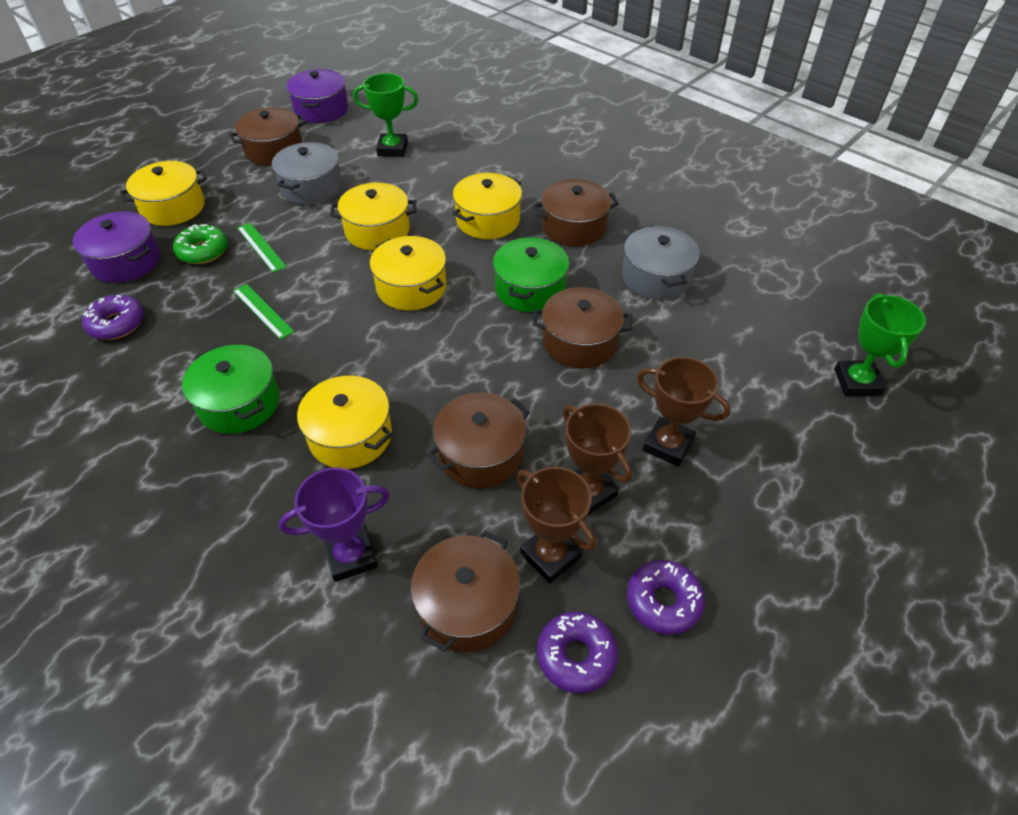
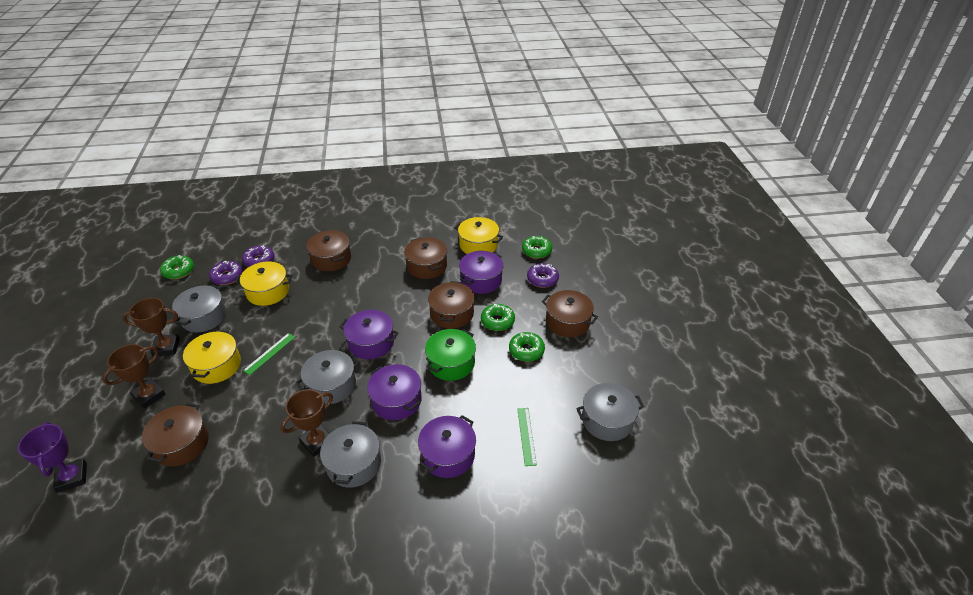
green donut: [173,224,228,264] = 1 -> [160,255,194,279] [481,304,515,331] [509,332,545,361] [522,236,552,259] = 4
green pot: [182,345,280,434] [493,237,569,312] = 2 -> [425,329,476,381] = 1
green trophy: [353,73,418,157] [834,293,926,396] = 2 -> none = 0
grey pot: [272,142,342,205] [622,226,700,300] = 2 -> [172,285,226,332] [295,350,360,404] [320,421,381,488] [576,383,644,441] = 4
purple pot: [73,211,160,283] [287,69,348,123] = 2 -> [340,310,398,359] [367,364,422,420] [418,415,476,478] [459,251,503,294] = 4
yellow pot: [119,161,207,226] [297,376,393,469] [330,183,416,250] [370,236,446,310] [452,173,522,239] = 5 -> [183,330,241,384] [235,261,292,306] [455,217,503,254] = 3

